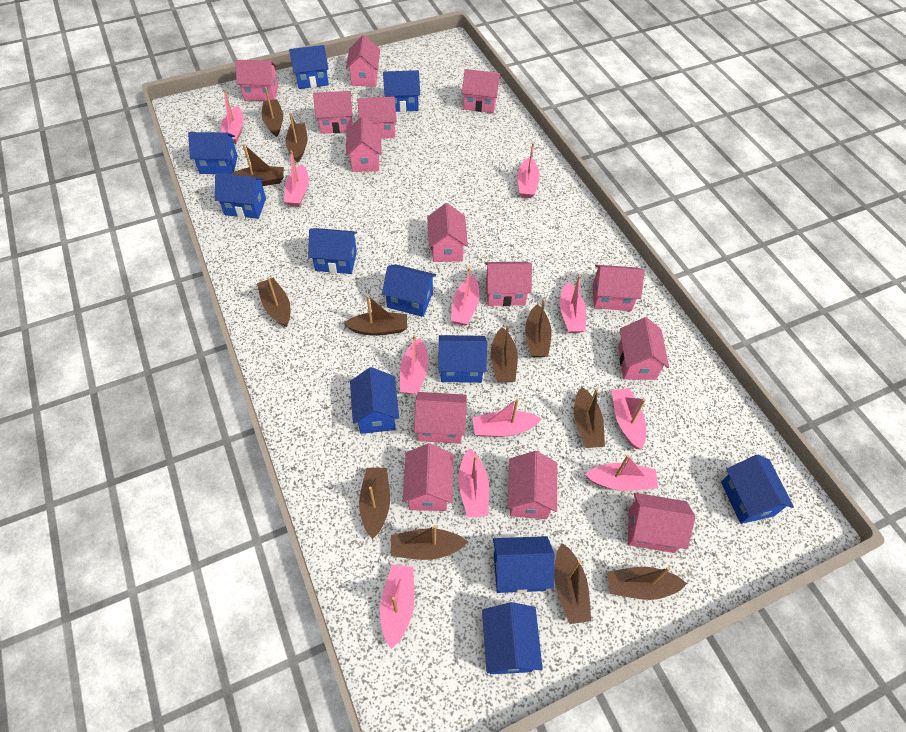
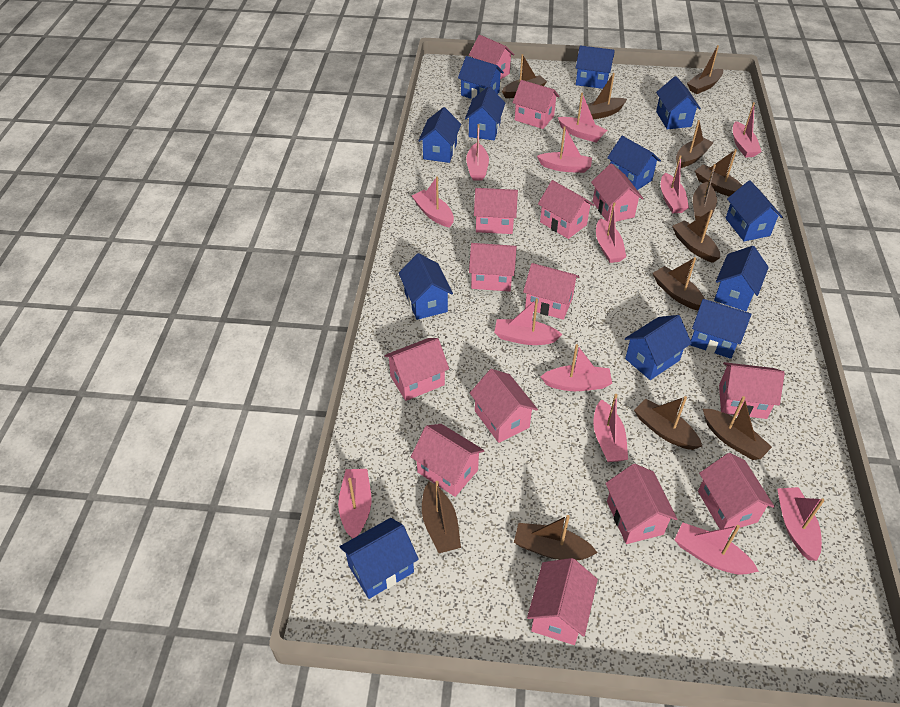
blue house: [188,132,238,174] [215,173,266,219] [289,45,329,89] [308,228,357,274] [350,367,399,434] [382,264,436,317] [383,70,420,112] [438,335,487,383] [482,602,543,674] [493,536,555,593] [721,454,794,524] = 11 -> [339,518,419,599] [399,253,453,320] [418,107,461,163] [458,56,504,99] [465,86,505,140] [576,45,615,89] [607,136,661,190] [625,315,692,380] [656,76,701,129] [690,299,752,359] [714,246,769,311] [725,180,783,241] = 12
pink boat: [221,89,244,144] [284,150,309,207] [380,565,414,649] [400,335,428,394] [451,267,480,325] [458,448,489,518] [472,398,542,437] [517,143,540,198] [560,275,586,333] [585,455,658,491] [612,388,646,450] = 11 -> [338,469,372,539] [412,176,454,228] [466,124,489,181] [494,298,562,345] [537,126,592,173] [540,344,612,391] [558,93,607,143] [593,394,628,462] [596,202,626,263] [661,155,689,213] [674,523,759,575] [733,102,762,158] [777,487,825,561] = 13

